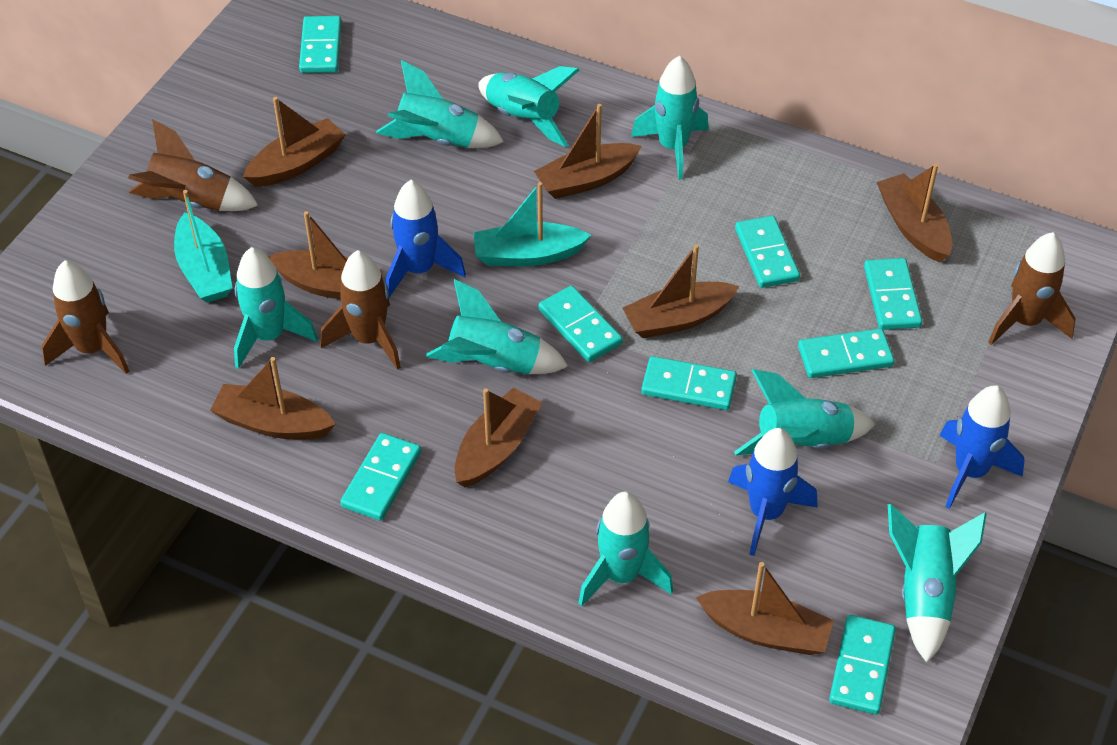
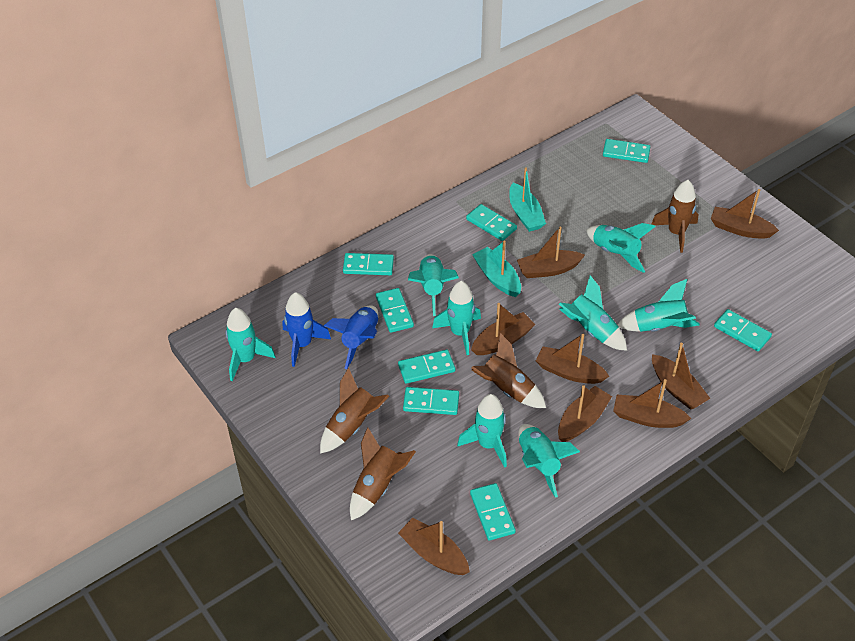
blue rocket: [386,180,466,298] [728,428,818,556] [940,385,1024,509] = 3 -> [283,292,331,367] [324,305,378,369] = 2

